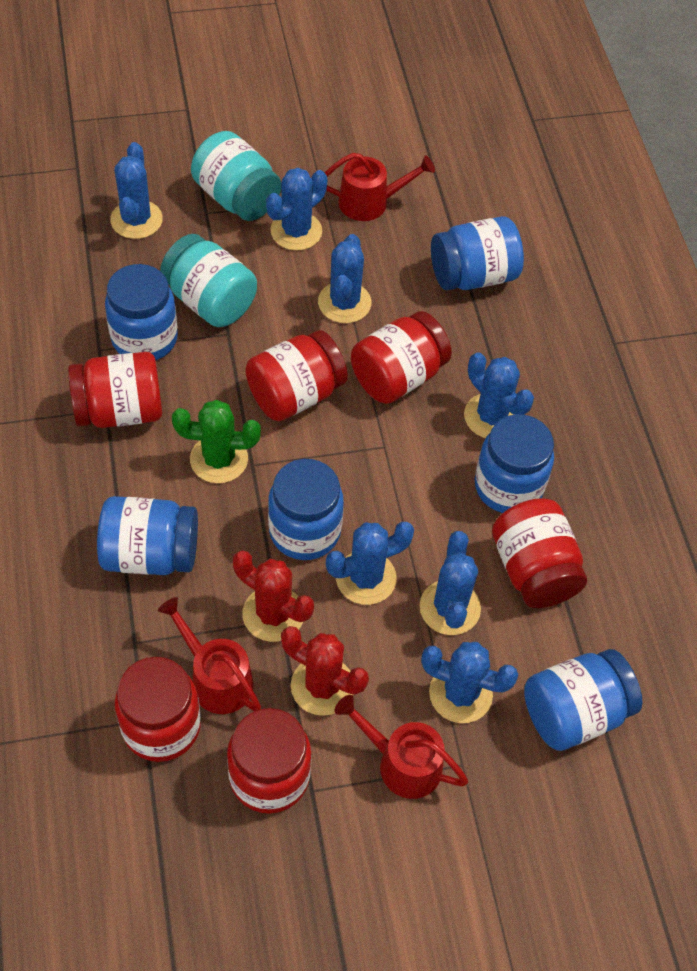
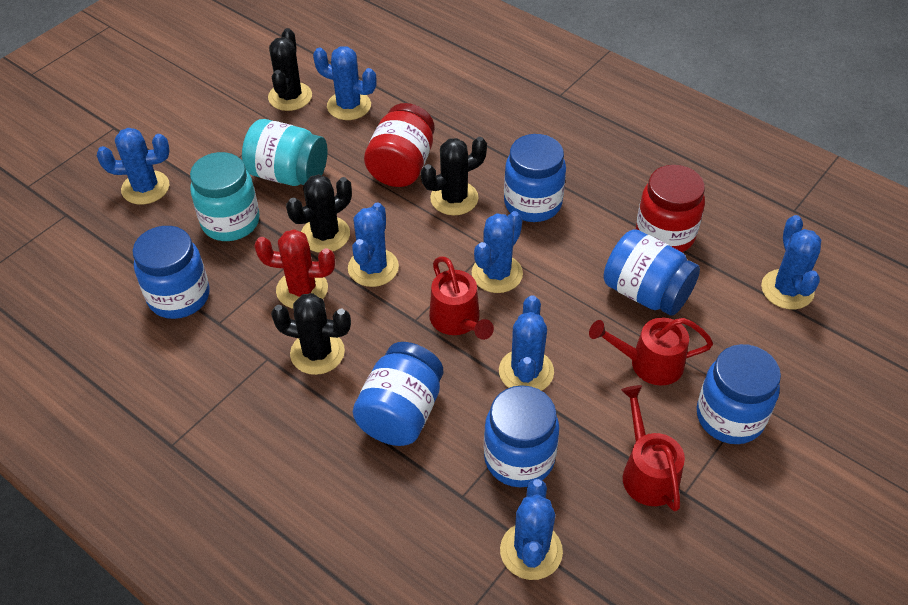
black cactus: none = 0 -> [268,28,312,111] [271,293,351,375] [286,174,352,253] [421,137,487,215] = 4
green cactus: [172,400,261,483] = 1 -> none = 0
red cactus: [233,550,314,642] [281,626,369,716] = 2 -> [254,229,335,309] = 1
red jar: [68,352,162,428] [115,657,201,762] [227,708,312,814] [245,330,348,421] [351,311,452,404] [492,498,587,608] = 6 -> [364,103,435,187] [636,165,705,252] = 2

